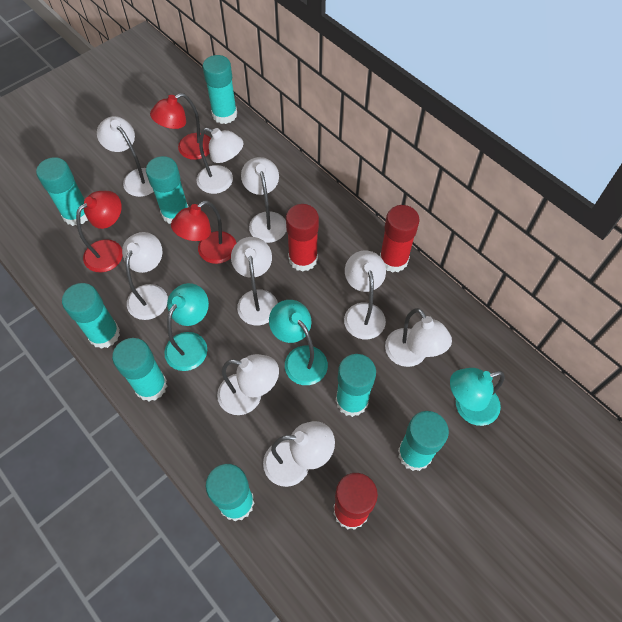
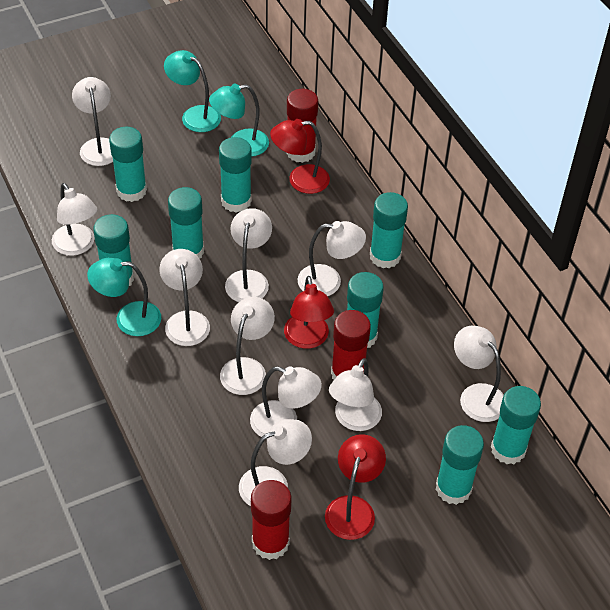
white lamp: [97,116,154,197] [122,232,168,320] [197,128,244,194] [217,354,279,415] [231,237,278,325] [241,157,287,243] [263,421,335,487] [344,250,386,339] [385,308,452,367] = 9 -> [52,183,98,256] [72,77,113,166] [159,249,210,346] [220,297,275,395] [225,208,272,302] [239,419,312,506] [250,366,322,437] [298,221,366,296] [329,358,382,431] [454,326,504,422] = 10

